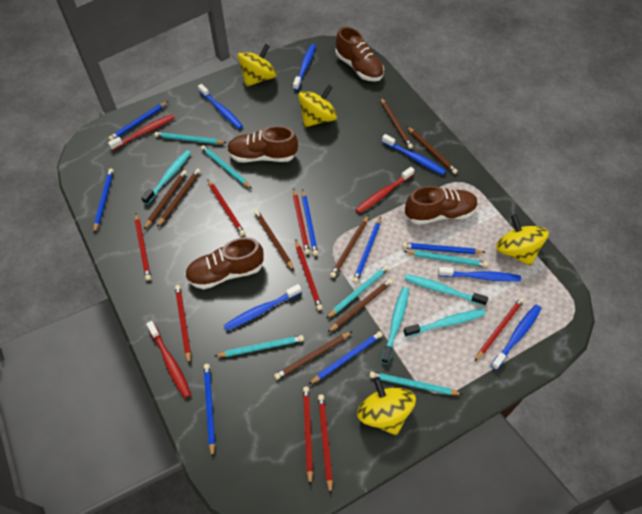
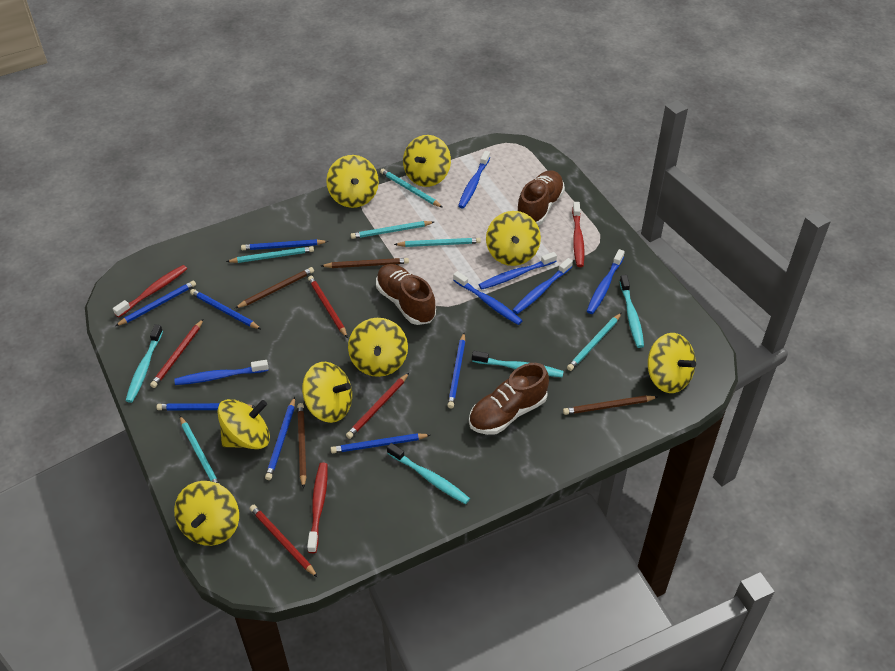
brown pencil: [144,170,187,229] [157,169,201,227] [254,210,294,271] [274,331,353,380] [328,279,393,332] [330,215,369,278] [380,97,413,149] [407,127,458,174] = 8 -> [235,267,314,308] [297,403,306,489] [321,258,409,268] [563,395,657,415] = 4
brown shoe: [185,237,264,289] [227,126,298,163] [335,27,384,81] [405,186,478,225] = 4 -> [376,264,436,325] [469,363,549,435] [517,170,565,226] = 3
red pencil: [135,213,151,280] [175,285,191,365] [208,180,245,236] [293,189,310,255] [295,239,323,310] [303,387,313,486] [318,395,333,494] [474,297,524,362] = 8 -> [150,319,203,388] [250,505,317,577] [308,276,348,338] [346,373,409,439] = 4
yellow spinning top: [237,44,277,87] [298,85,337,127] [357,377,416,435] [496,214,549,266] = 4 -> [174,481,239,546] [217,399,270,449] [302,362,352,423] [326,155,379,208] [348,318,408,377] [403,135,451,187] [486,211,541,266] [648,333,696,393] = 8

